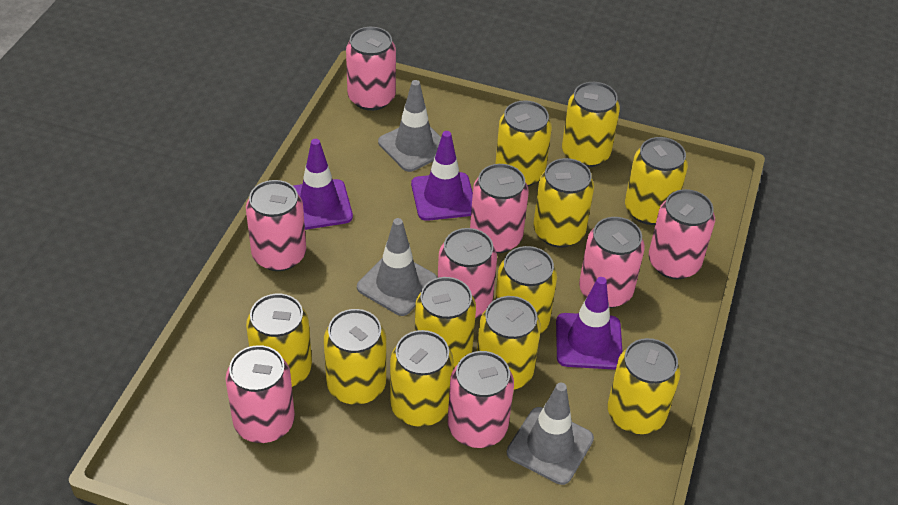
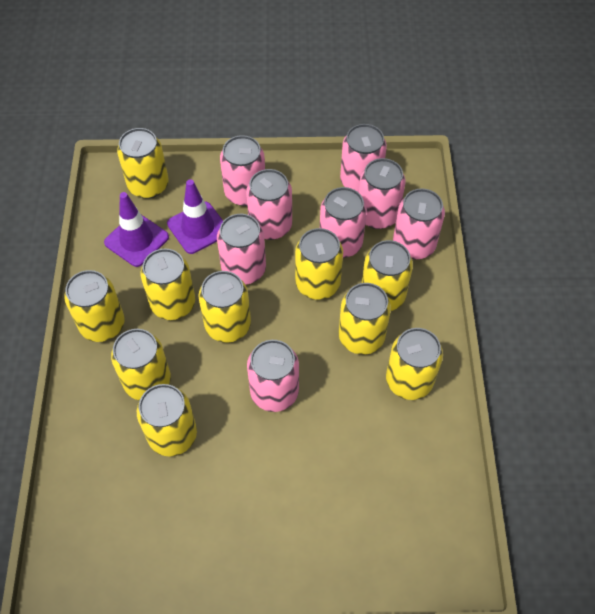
grey traffic cone: [357,218,438,316] [378,80,441,172] [507,383,594,485] = 3 -> none = 0
purple traffic cone: [293,139,353,230] [411,131,473,221] [556,277,622,370] = 3 -> [104,192,169,267] [167,179,223,254] = 2
yellow can: [246,294,312,387] [324,309,386,405] [390,330,454,427] [415,277,476,369] [477,296,541,390] [495,100,552,186] [495,246,557,334] [534,158,594,248] [562,82,620,167] [608,338,681,434] [625,137,688,225] = 11 -> [64,270,125,342] [111,329,171,400] [117,128,169,199] [137,384,197,456] [141,248,195,320] [198,271,251,343] [295,228,343,300] [339,283,391,355] [362,240,413,311] [386,328,443,400] = 10

